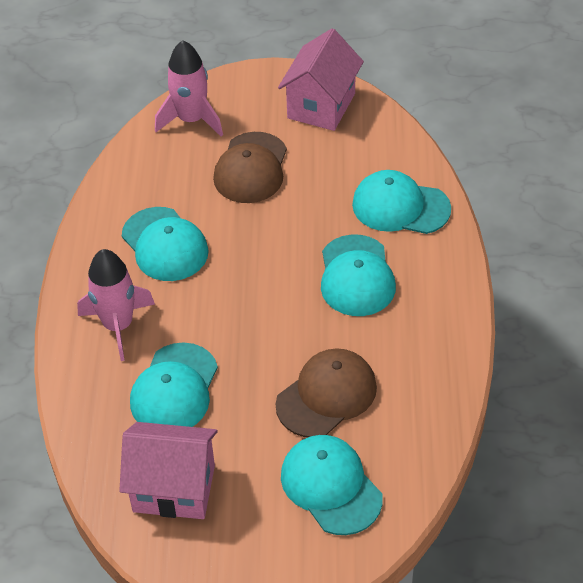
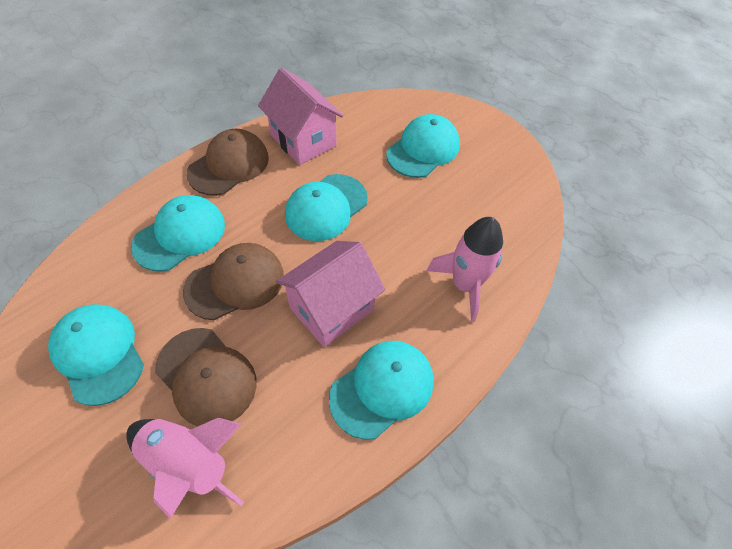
brown cap: [213,132,287,203] [275,348,377,437] = 2 -> [155,328,257,427] [183,243,284,320] [187,129,269,196] = 3

